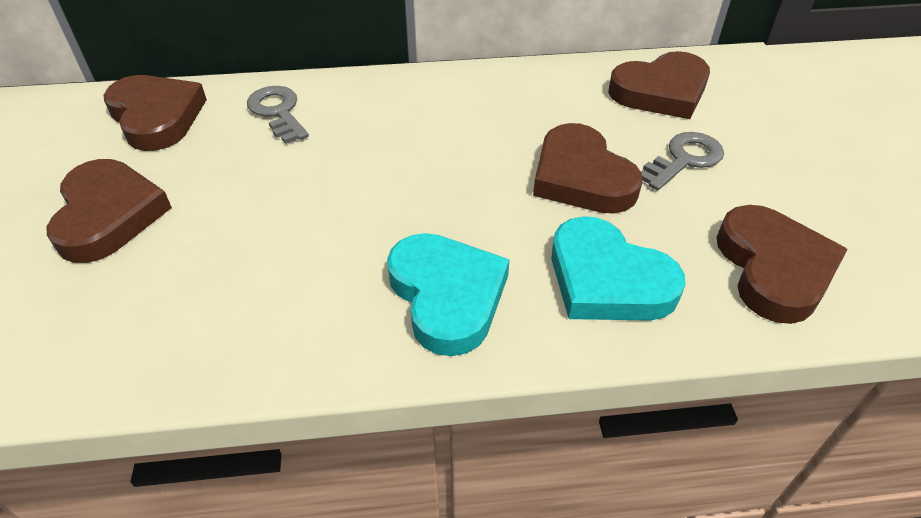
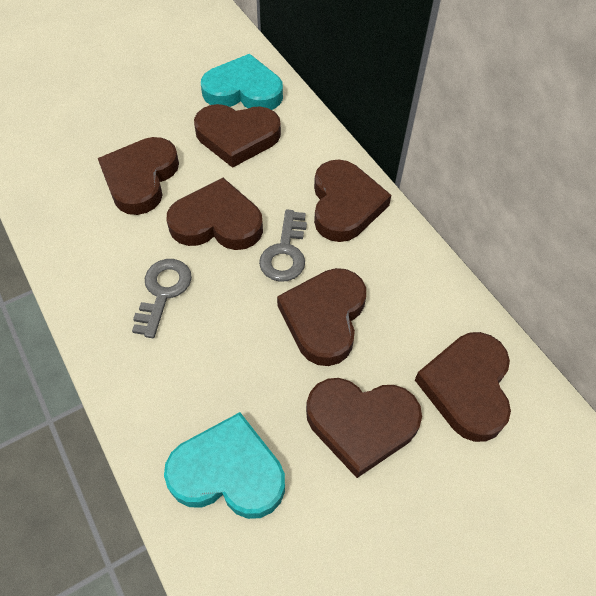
brown heart: [47,159,172,263] [104,75,207,151] [533,123,643,214] [608,51,710,119] [717,205,848,324] = 5 -> [98,137,179,215] [167,178,263,250] [194,104,281,168] [277,268,366,366] [306,378,422,478] [314,159,391,242] [415,332,511,442] = 7

